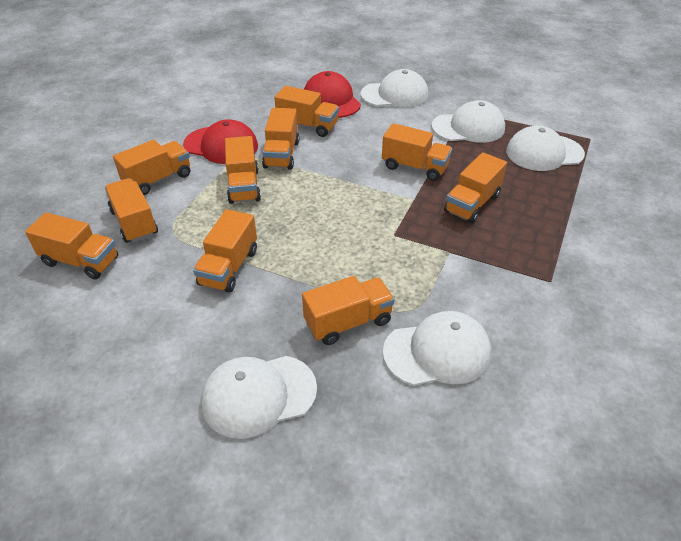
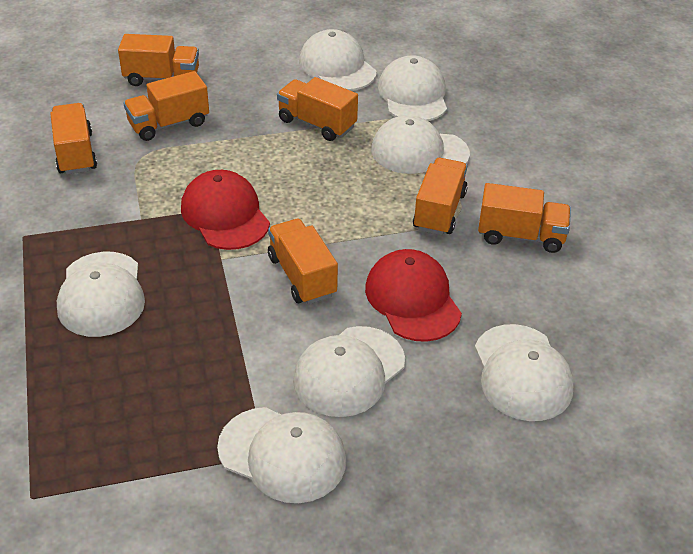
orange truck: [25,212,118,280] [105,178,158,243] [113,140,190,195] [193,209,257,293] [225,136,261,204] [262,108,299,170] [274,86,339,137] [302,276,395,345] [382,123,452,181] [444,152,507,223] = 10 -> [50,103,97,175] [118,34,199,86] [124,71,209,141] [268,219,338,304] [277,77,358,141] [413,158,468,235] [478,183,571,253] = 7
white cap: [201,356,317,439] [361,69,428,108] [383,311,491,386] [432,100,505,143] [506,126,585,171] = 5 -> [57,252,145,337] [217,407,346,503] [293,326,405,417] [299,29,377,91] [371,115,470,174] [378,55,447,121] [475,324,574,421] = 7

